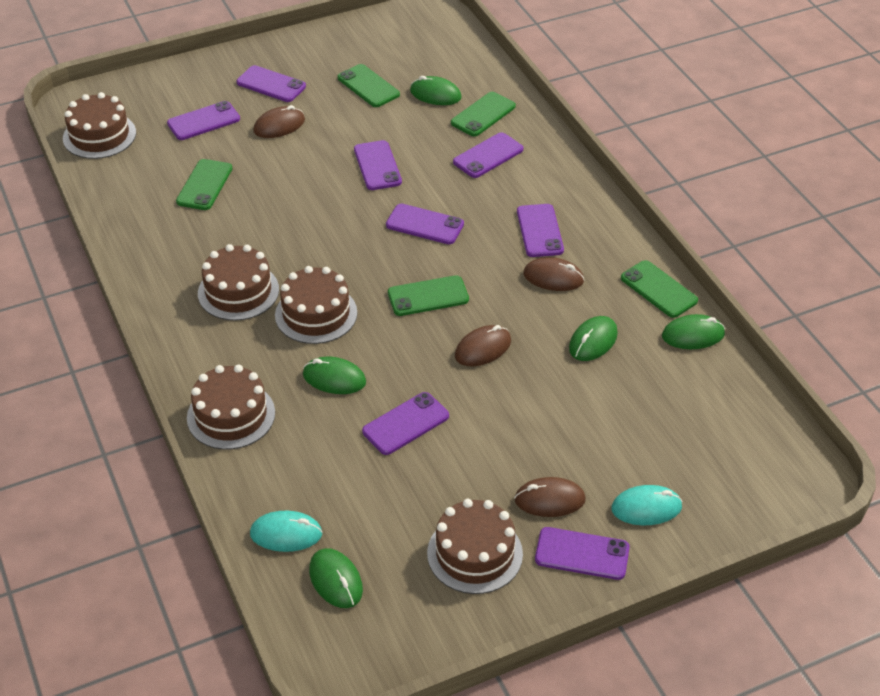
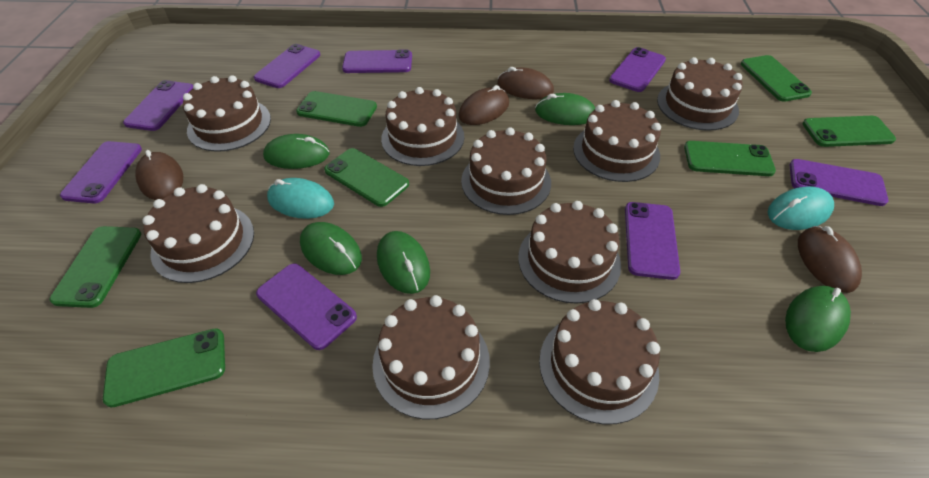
brown cake: [63,92,136,159] [187,364,275,450] [198,244,279,321] [275,266,357,344] [427,499,523,594] = 5 -> [143,184,254,283] [183,75,271,152] [372,295,490,419] [381,87,464,166] [461,127,551,215] [518,201,621,304] [539,299,660,425] [573,100,661,182] [657,57,743,131] = 9
green phone: [176,159,233,210] [338,64,400,107] [388,275,469,316] [451,92,516,136] [621,260,698,318] = 5 -> [50,226,141,308] [103,328,225,408] [296,91,377,127] [324,148,409,207] [684,141,776,176] [741,55,812,102] [802,116,896,147] = 7

